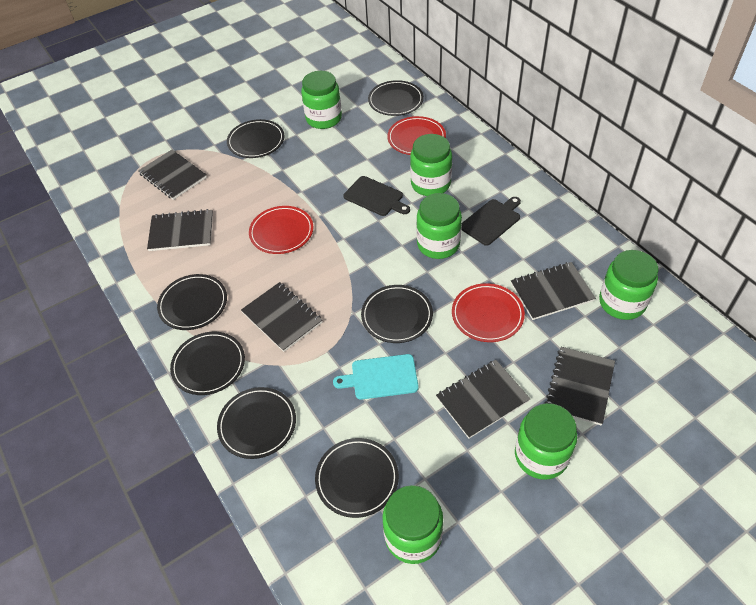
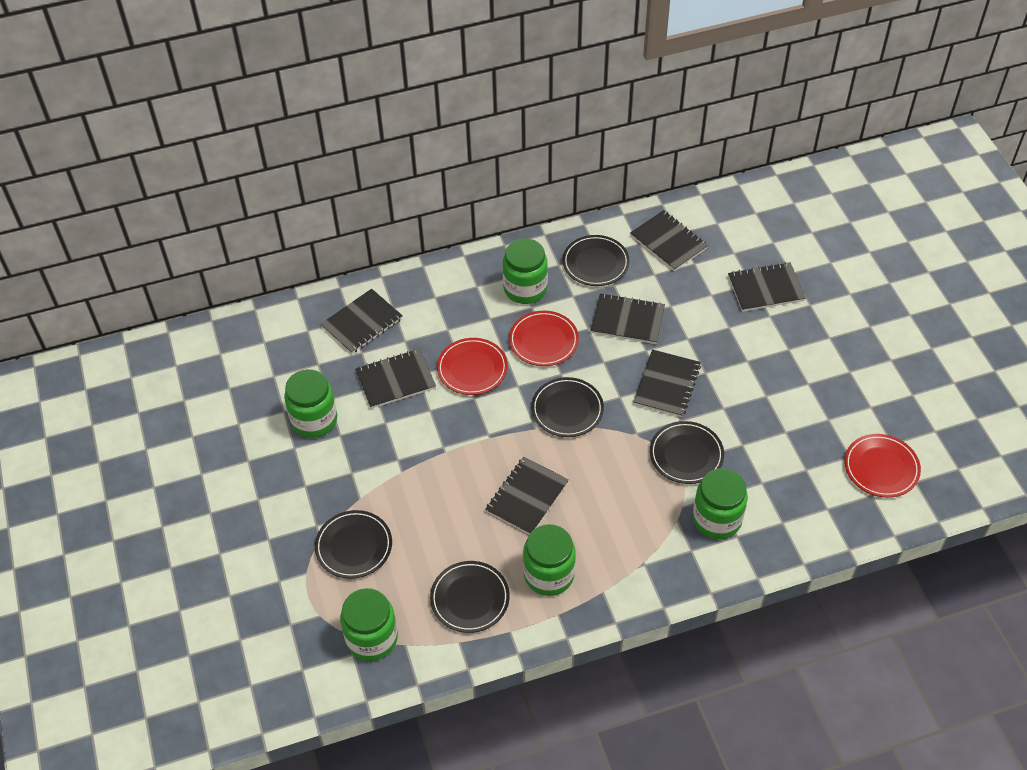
black cutting board: [343,176,410,216] [461,197,521,246] = 2 -> none = 0
black notebook: [138,150,207,200] [147,209,213,251] [241,282,322,352] [436,360,530,438] [511,262,596,320] [545,347,615,425] = 6 -> [321,289,403,354] [355,349,436,409] [485,457,569,534] [590,293,665,344] [630,210,708,271] [633,349,701,417] [728,262,806,312] = 7
black plate: [157,274,227,330] [170,332,245,395] [217,387,296,459] [227,119,285,158] [315,438,399,518] [361,285,433,343] [368,80,424,116] = 7 -> [315,510,392,579] [430,561,510,633] [531,377,604,437] [562,235,630,286] [650,421,724,484] = 5
green jar: [301,71,342,129] [383,485,443,564] [410,134,452,196] [416,193,462,259] [515,403,577,480] [599,250,659,320] = 6 -> [284,369,337,438] [340,588,398,661] [503,238,548,304] [523,524,576,596] [693,468,748,539] = 5
turquoise cutting board: [333,354,419,400] = 1 -> none = 0

